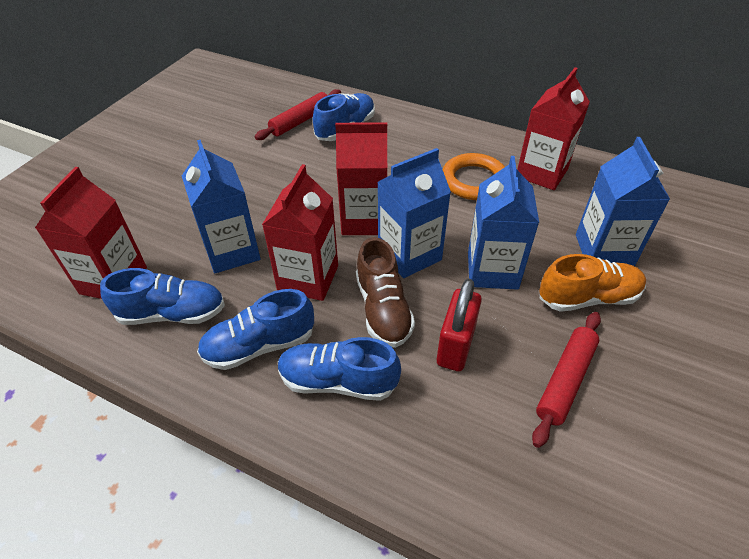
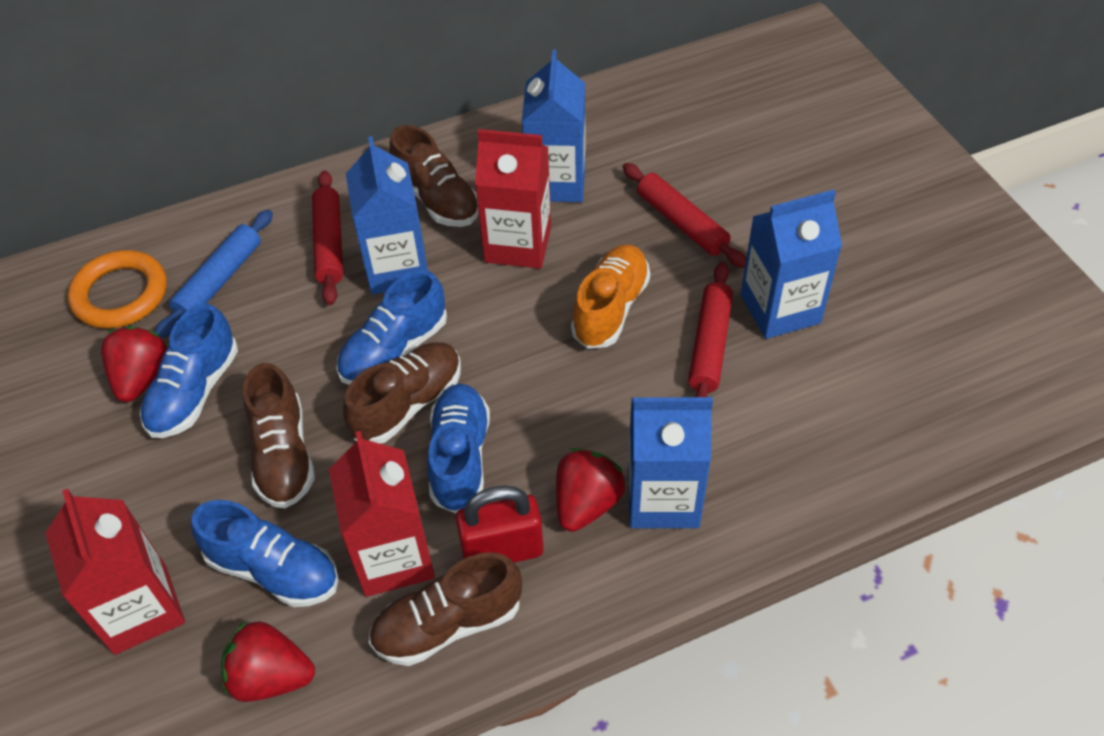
blue rolling pin: none = 0 -> [155,209,273,338] = 1
brown shoe: [356,237,415,348] = 1 -> [243,363,315,508] [343,343,461,444] [369,552,522,666] [389,125,479,227] = 4
red carton: [35,167,147,299] [262,164,338,301] [335,122,387,235] [517,67,590,190] = 4 -> [45,489,185,655] [329,431,435,597] [475,129,551,269] = 3
red rolling pin: [255,89,341,140] [532,312,601,448] = 2 -> [312,170,343,305] [623,163,746,268] [688,262,733,397] = 3
red strawberry: none = 0 -> [101,326,169,402] [221,620,315,702] [556,448,625,532] = 3

